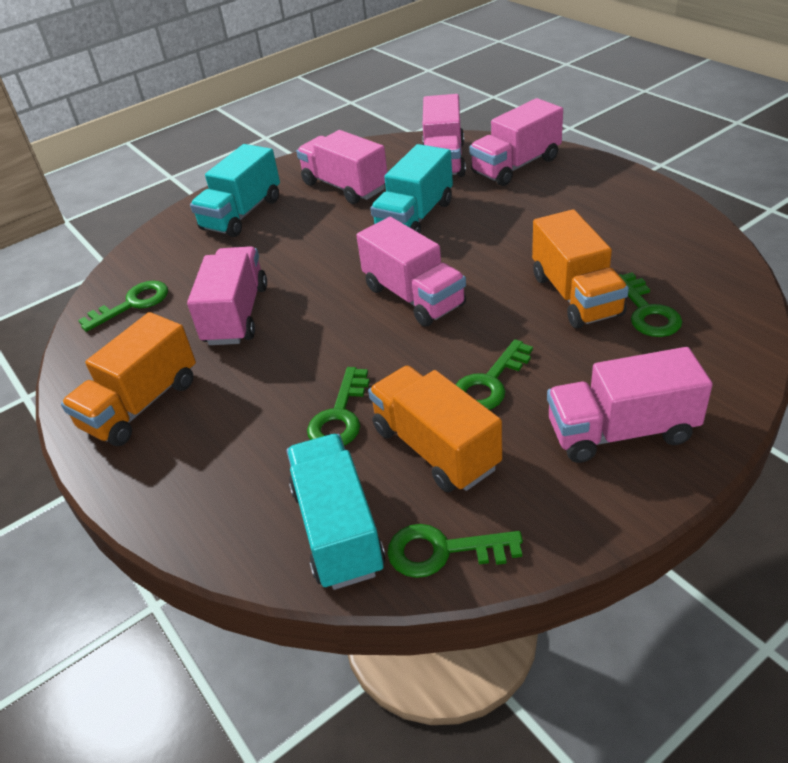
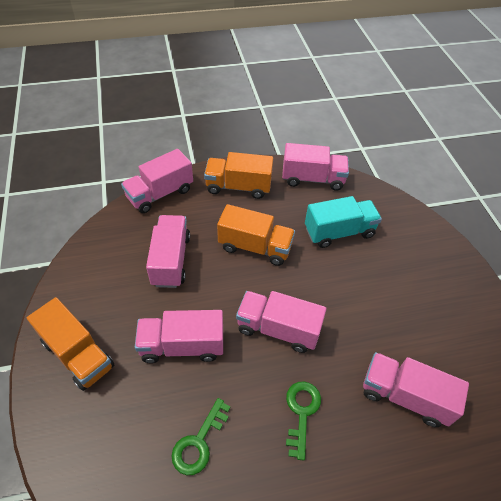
green key: [78,281,168,332] [307,367,370,446] [387,524,523,578] [456,339,533,410] [619,273,682,337] = 5 -> [172,398,231,475] [286,381,321,461] = 2
turquoise truck: [190,144,280,237] [287,434,385,590] [370,144,453,234] = 3 -> [305,196,382,248] = 1

